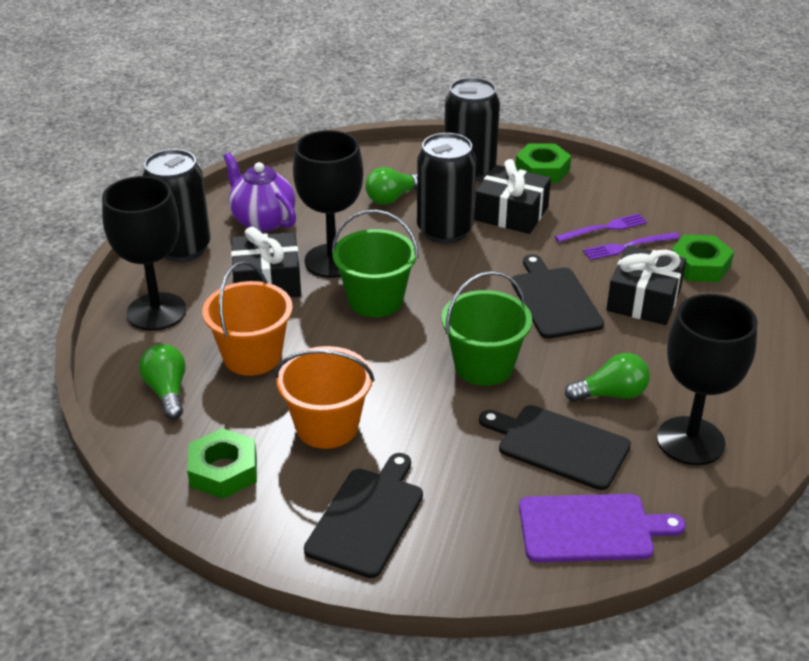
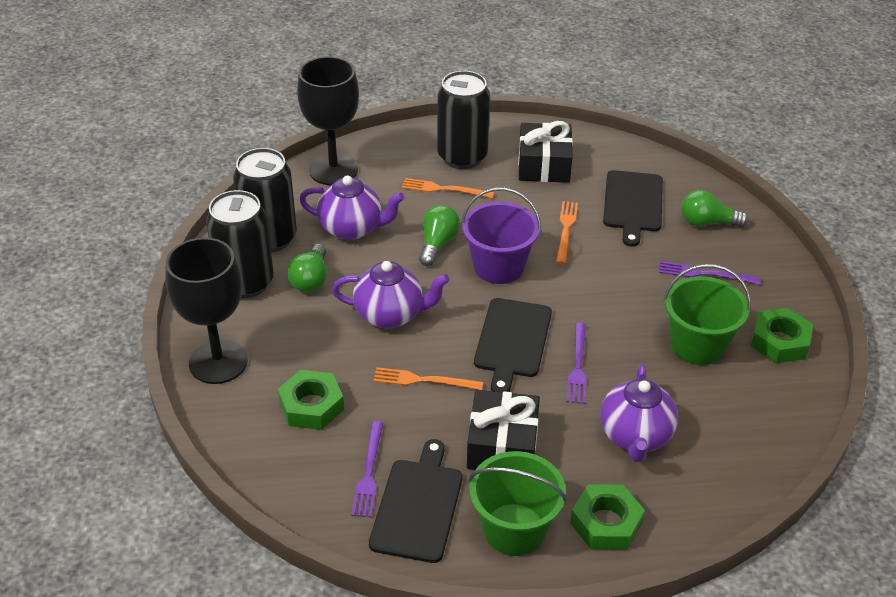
black gift: [231,226,301,298] [474,159,551,234] [606,245,686,325] = 3 -> [467,390,540,470] [518,121,573,183] = 2
black goblet: [102,176,186,331] [293,130,363,278] [657,294,758,465] = 3 -> [166,238,248,384] [297,57,359,185] = 2
orange bucket: [202,261,293,376] [275,346,374,449] = 2 -> none = 0
orange fork: none = 0 -> [373,367,483,390] [402,178,494,198] [556,201,578,264] = 3
purple bucket: none = 0 -> [461,187,541,284] = 1
purple cutting board: [519,494,685,562] = 1 -> none = 0
purple fork: [555,213,647,242] [583,232,680,260] = 2 -> [351,421,383,518] [566,323,587,404] [659,261,761,285] = 3
purple teapot: [223,152,296,232] = 1 -> [299,175,404,240] [332,261,450,329] [600,364,678,462] = 3

